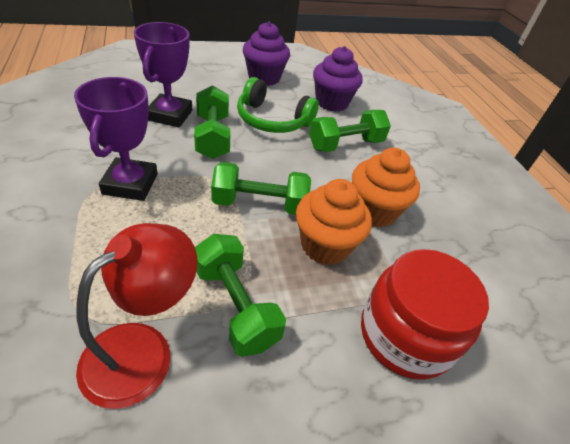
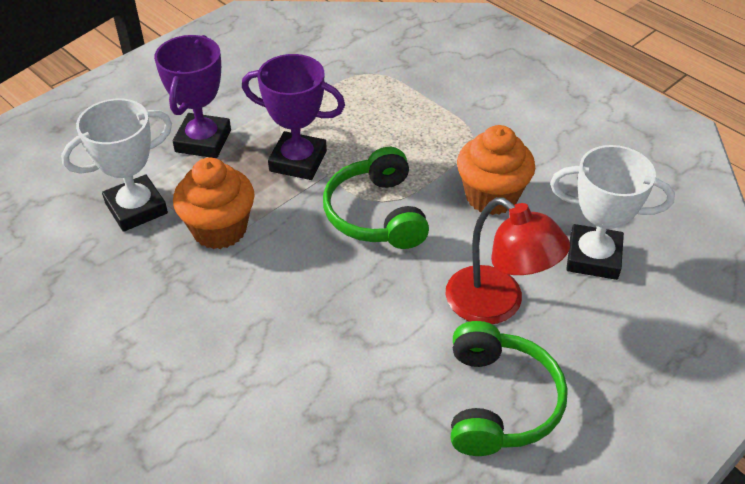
green dumbbell: [194,85,230,159] [195,234,286,357] [211,162,311,215] [309,110,391,152] = 4 -> none = 0
green headphones: [237,77,319,133] = 1 -> [323,147,429,249] [451,321,568,456] = 2
purple cupcake: [243,21,290,86] [313,46,363,112] = 2 -> none = 0
red jar: [361,249,489,380] = 1 -> none = 0
white trophy: none = 0 -> [61,99,172,232] [550,145,675,280] = 2

